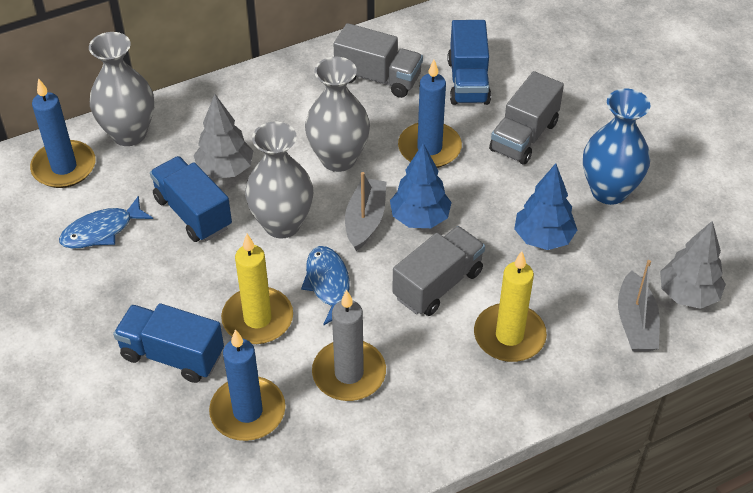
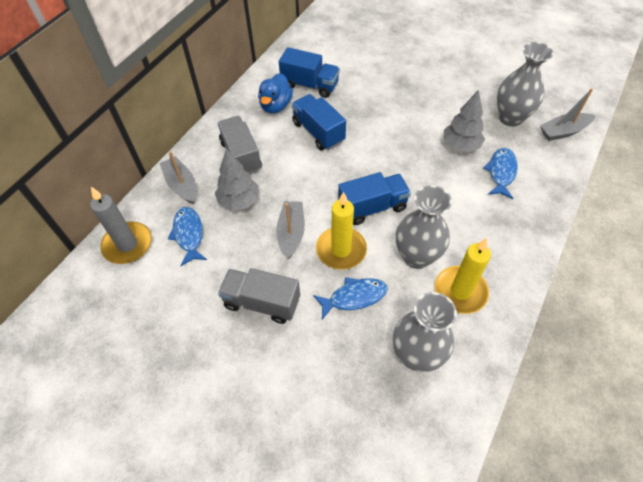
blue candle: [30,78,96,188] [209,329,286,441] [398,60,462,168] = 3 -> none = 0
blue duck: none = 0 -> [258,73,293,113] = 1
blue fish: [59,196,153,249] [301,246,350,326] = 2 -> [168,207,207,266] [313,277,388,319] [483,148,518,199] = 3
blue tree: [390,143,452,228] [514,163,577,250] = 2 -> none = 0
blue vase: [583,89,650,205] = 1 -> none = 0
grey boat: [345,172,387,251] [618,260,660,351] = 2 -> [160,151,196,204] [276,201,305,259] [540,89,595,141] = 3
grey truck: [334,23,423,98] [392,226,485,316] [489,71,564,165] = 3 -> [217,116,262,174] [218,268,300,324] = 2

